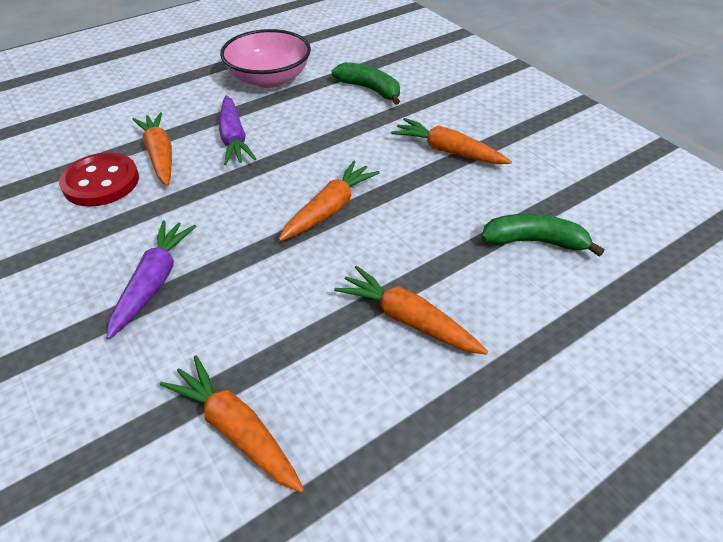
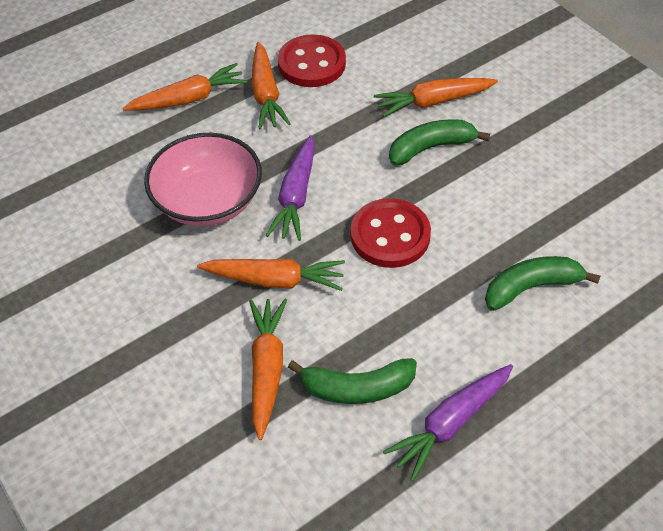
green banana: [332,62,400,105] [481,214,605,257] = 2 -> [288,358,417,404] [389,119,490,166] [485,256,600,311] = 3
red button: [59,152,139,207] = 1 -> [278,34,346,87] [351,198,431,268] = 2

